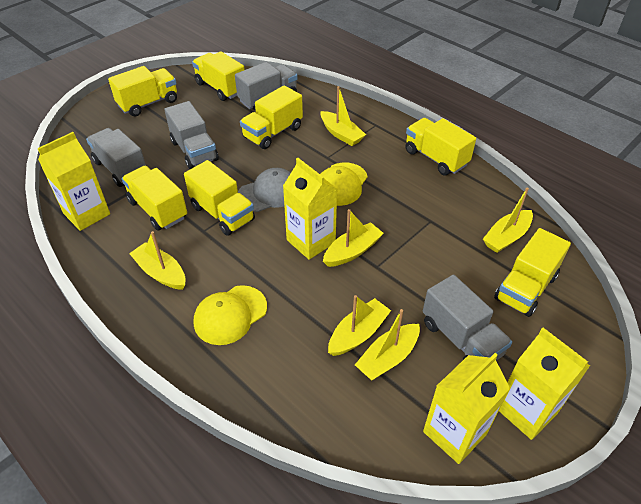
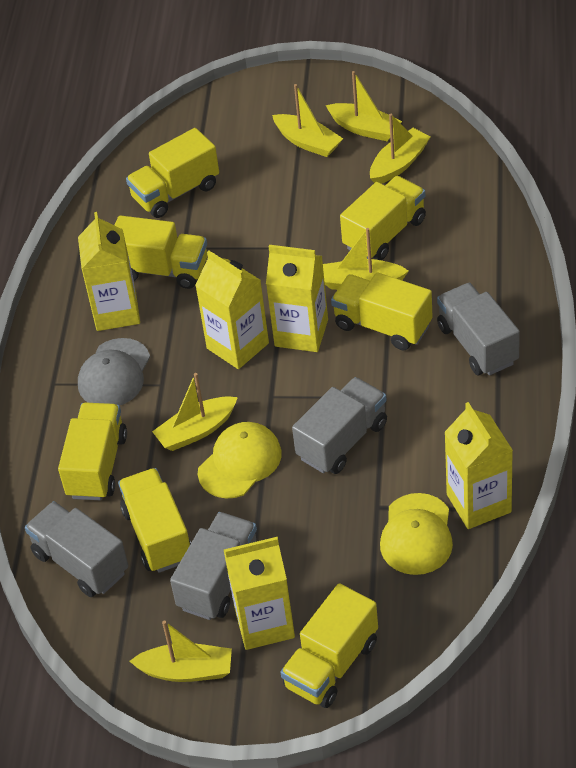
yellow carton: [37,132,110,231] [283,158,337,260] [423,353,510,464] [499,328,590,440] = 4 -> [78,212,140,331] [195,251,269,369] [224,537,295,650] [266,245,328,352] [444,402,513,529] = 5

